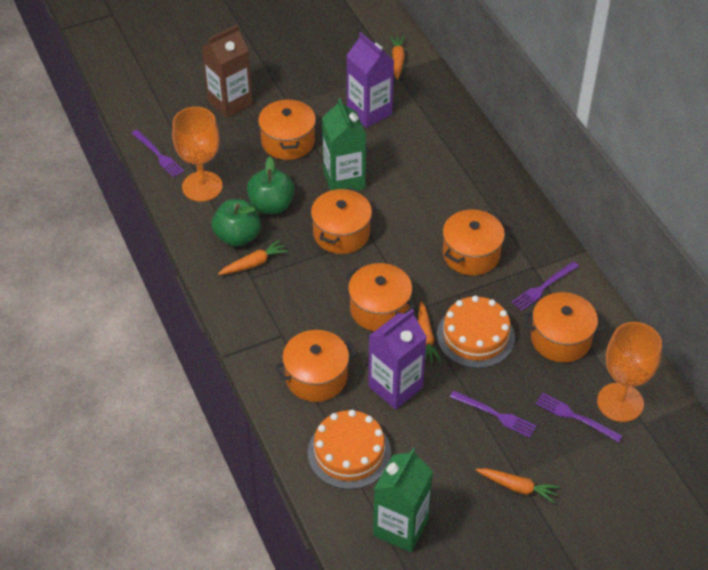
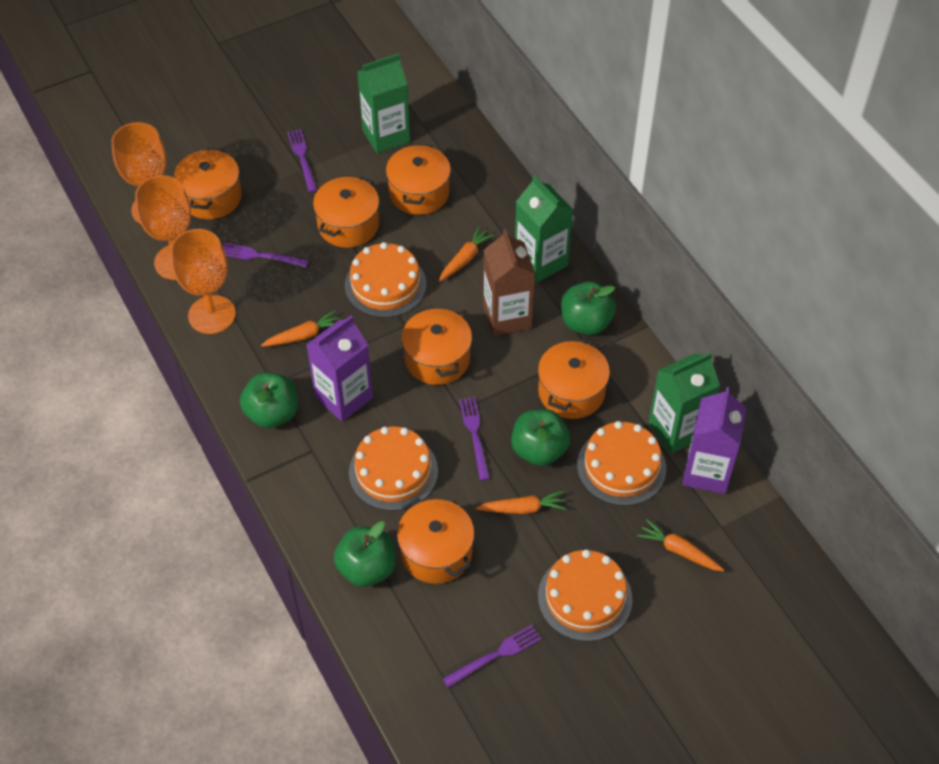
green apple: [212,199,261,247] [247,157,295,214] = 2 -> [240,373,298,428] [334,521,396,587] [511,409,570,466] [561,281,616,335] = 4
green carton: [322,98,366,191] [373,448,433,552] = 2 -> [357,53,410,154] [515,175,573,283] [648,352,720,454] = 3
orange cake: [308,410,391,489] [437,295,515,368] = 2 -> [345,242,426,318] [349,426,438,511] [538,550,632,641] [577,421,666,506] = 4
orange goblet: [172,107,223,202] [597,322,662,422] = 2 -> [111,122,167,223] [135,175,191,280] [170,229,236,334] = 3

